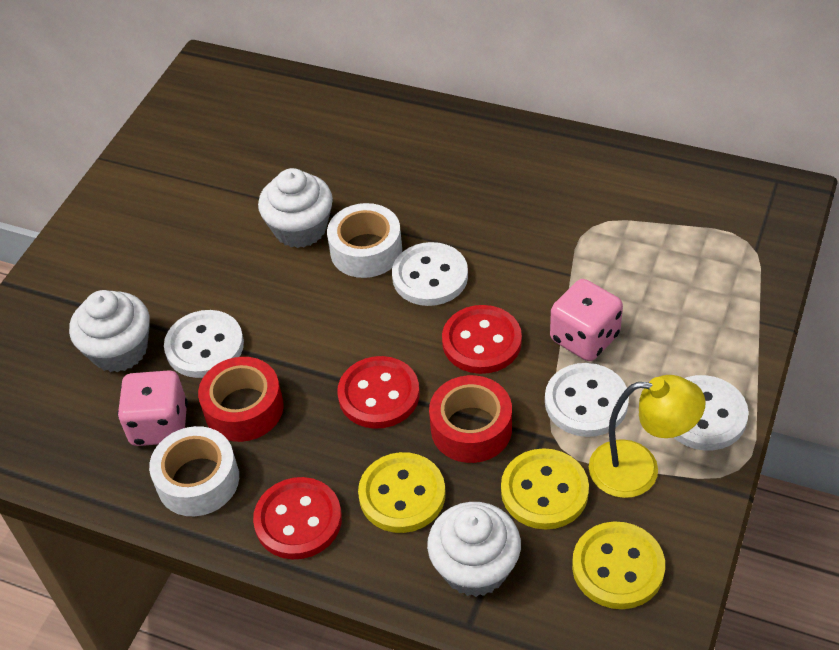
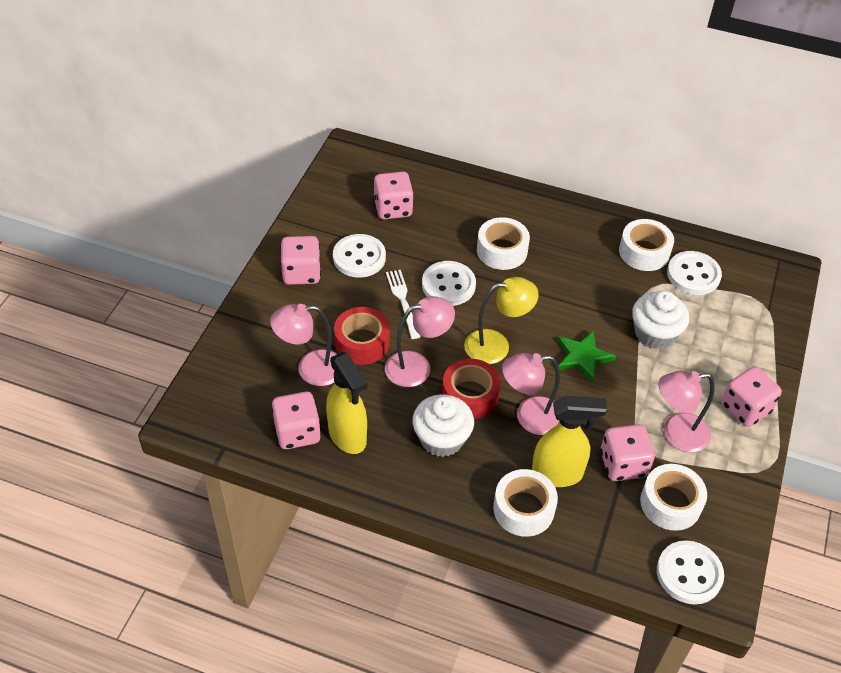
green star: none = 0 -> [558,331,616,382] = 1
pink dice: [118,370,188,446] [550,279,623,361] = 2 -> [271,392,321,449] [280,236,321,285] [373,172,414,220] [600,424,655,481] [721,367,782,427] = 5
pink lamp: none = 0 -> [270,304,337,386] [385,296,455,387] [502,353,560,435] [658,371,715,452] = 4
red button: [253,477,342,559] [337,356,420,429] [442,305,522,374] = 3 -> none = 0
white cupcake: [69,290,150,372] [258,168,333,248] [427,502,521,597] = 3 -> [412,394,474,457] [632,291,689,349] = 2
white fork: none = 0 -> [386,270,421,339] = 1
white tape: [149,426,239,516] [327,203,402,278] = 2 -> [477,217,530,270] [493,469,558,537] [619,219,674,271] [640,464,707,531] = 4
yellow button: [358,452,446,533] [501,448,589,530] [572,521,665,609] = 3 -> none = 0
yellow spray bottle: none = 0 -> [326,352,367,454] [532,396,607,487] = 2

